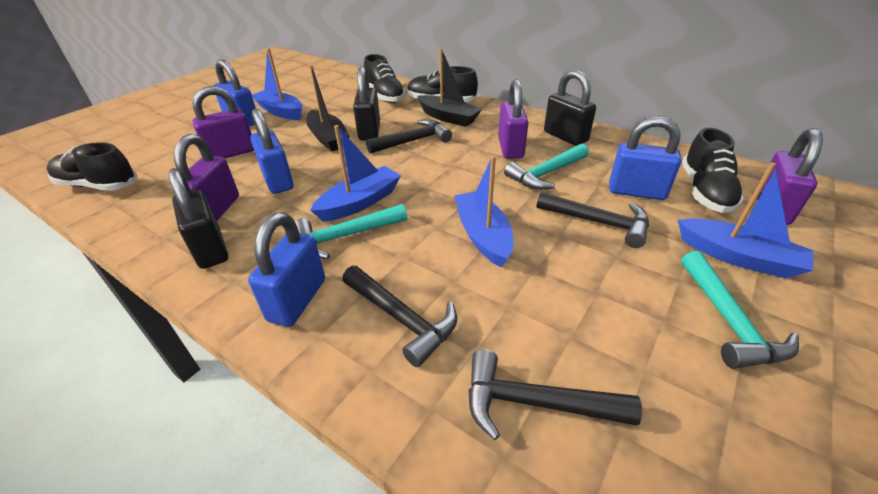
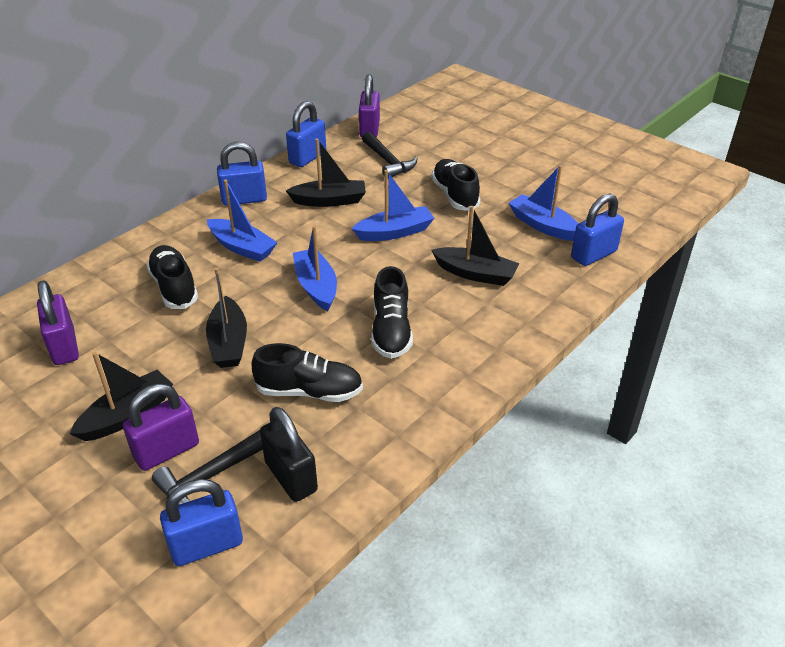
black boat: [306,65,349,151] [417,49,482,127] = 2 -> [69,352,173,441] [206,268,247,368] [286,138,366,207] [432,206,519,286] = 4
black hammer: [342,266,457,367] [366,119,452,154] [468,349,642,440] [537,192,649,248] = 4 -> [152,430,263,505] [362,132,418,178] = 2
black padlock: [168,168,228,269] [353,67,380,141] [544,70,596,146] = 3 -> [260,407,318,502] = 1
purple padlock: [174,134,239,221] [192,86,254,158] [498,79,528,159] [757,128,823,225] = 4 -> [37,280,79,365] [123,384,199,471] [359,74,380,138] = 3
turquoise hammer: [295,204,407,259] [504,143,589,190] [681,251,799,369] = 3 -> none = 0

